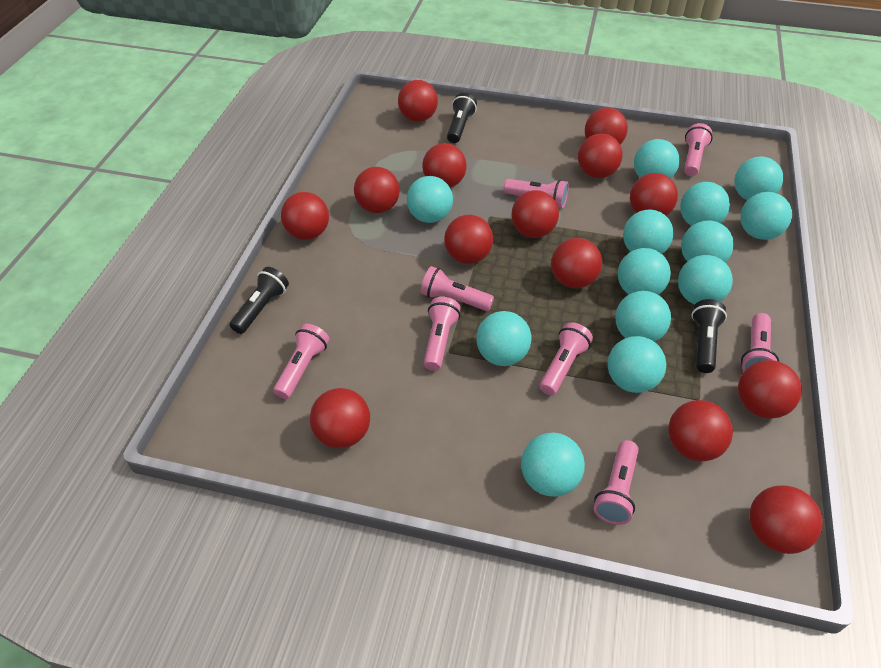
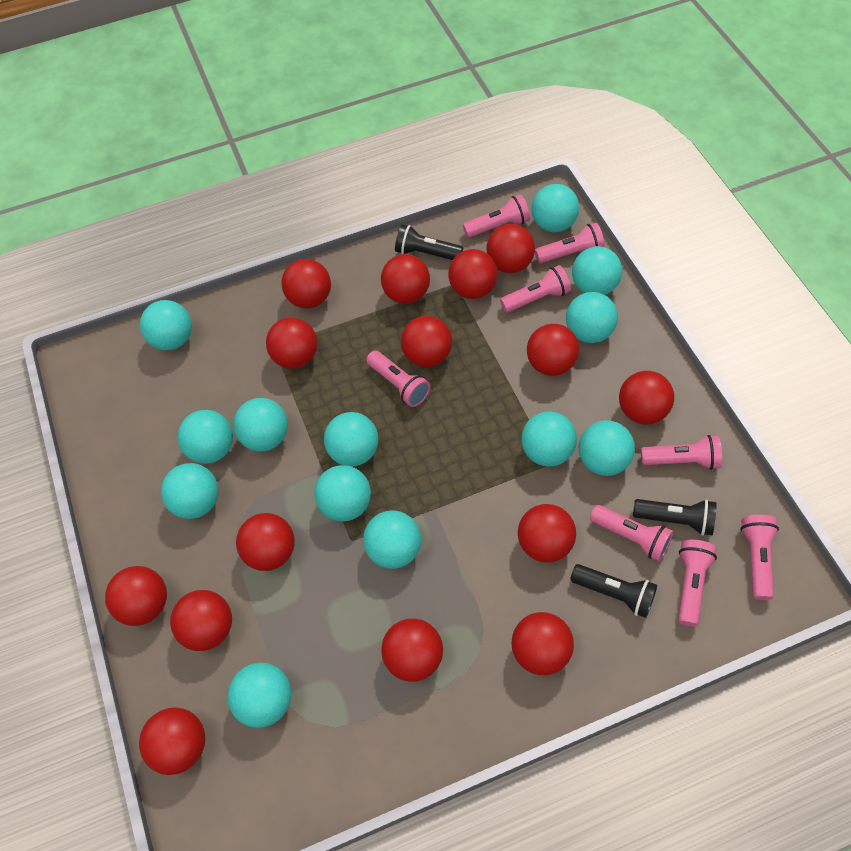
red ball: [281,192,329,240] [310,388,370,448] [354,167,400,213] [398,80,438,122] [423,143,467,188] [444,215,493,264] [511,190,559,238] [551,238,602,288] [578,133,623,178] [585,108,628,144] [630,173,678,216] [668,400,733,461] [738,360,802,419] [749,485,823,554] = 14 -> [105,566,167,626] [139,707,205,775] [170,590,232,651] [236,513,295,571] [266,317,317,369] [282,259,331,309] [381,254,430,304] [381,619,443,682] [401,316,452,367] [448,249,498,299] [486,224,535,273] [512,612,574,675] [518,504,576,563] [527,324,579,376] [619,371,674,424] = 15

